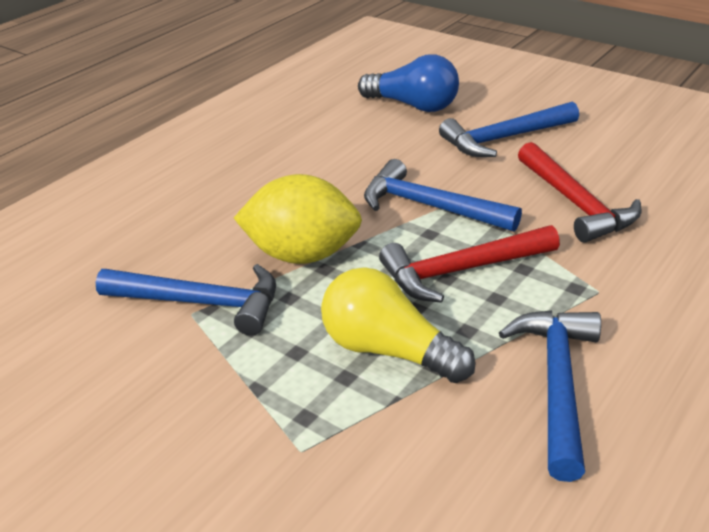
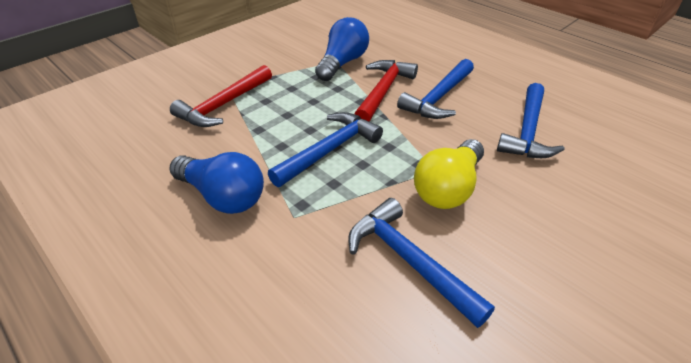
blue light bulb: [358,54,459,112] = 1 -> [169,152,264,214] [315,17,369,81] = 2
yellow lemon: [234,174,362,264] = 1 -> none = 0

